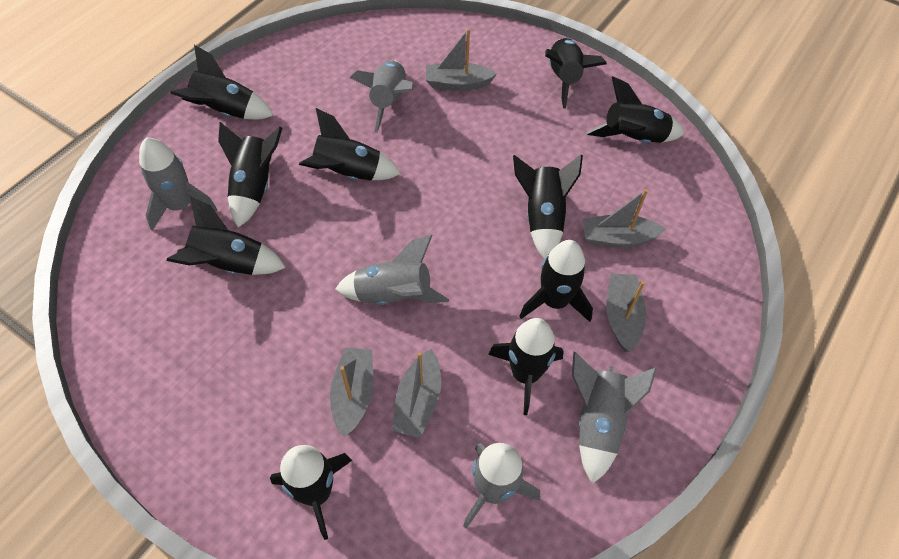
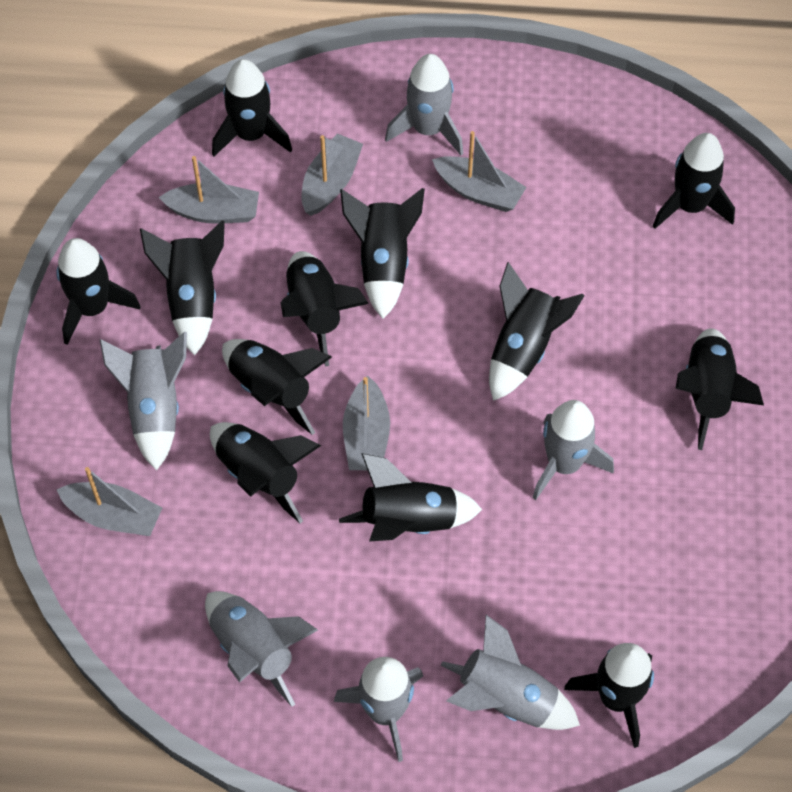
black rocket: [167,197,286,275] [170,45,274,119] [218,122,282,228] [270,445,352,540] [299,108,401,181] [488,318,564,415] [513,154,583,259] [519,240,593,322] [545,38,607,109] [586,76,684,143] = 10 -> [56,238,141,345] [140,221,225,356] [210,422,321,523] [212,59,292,156] [222,339,332,435] [281,251,369,367] [339,453,482,542] [340,188,425,319] [489,262,585,401] [564,643,654,748] [653,133,735,229] [675,328,764,450] = 12
grey rocket: [139,137,217,230] [335,235,449,305] [350,60,414,133] [463,443,540,529] [572,352,657,484] = 5 -> [100,332,187,471] [205,591,318,707] [334,657,423,762] [385,54,463,155] [441,615,580,730] [532,400,614,500] = 6

